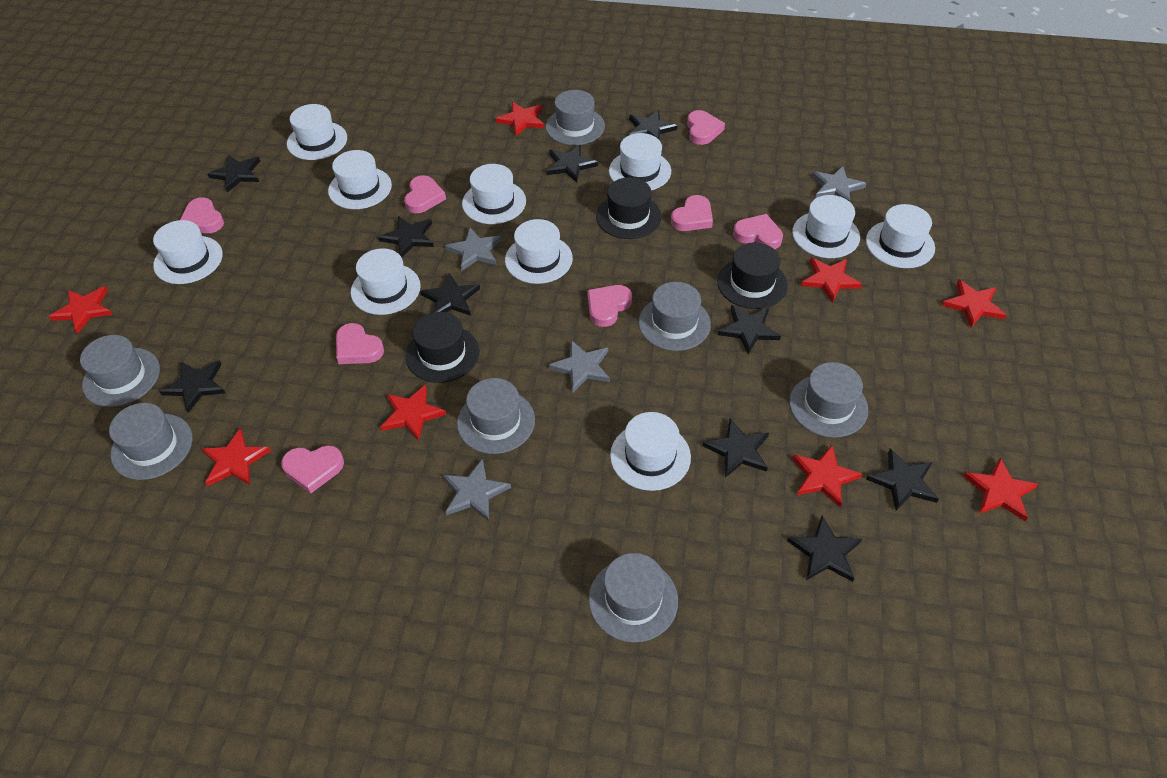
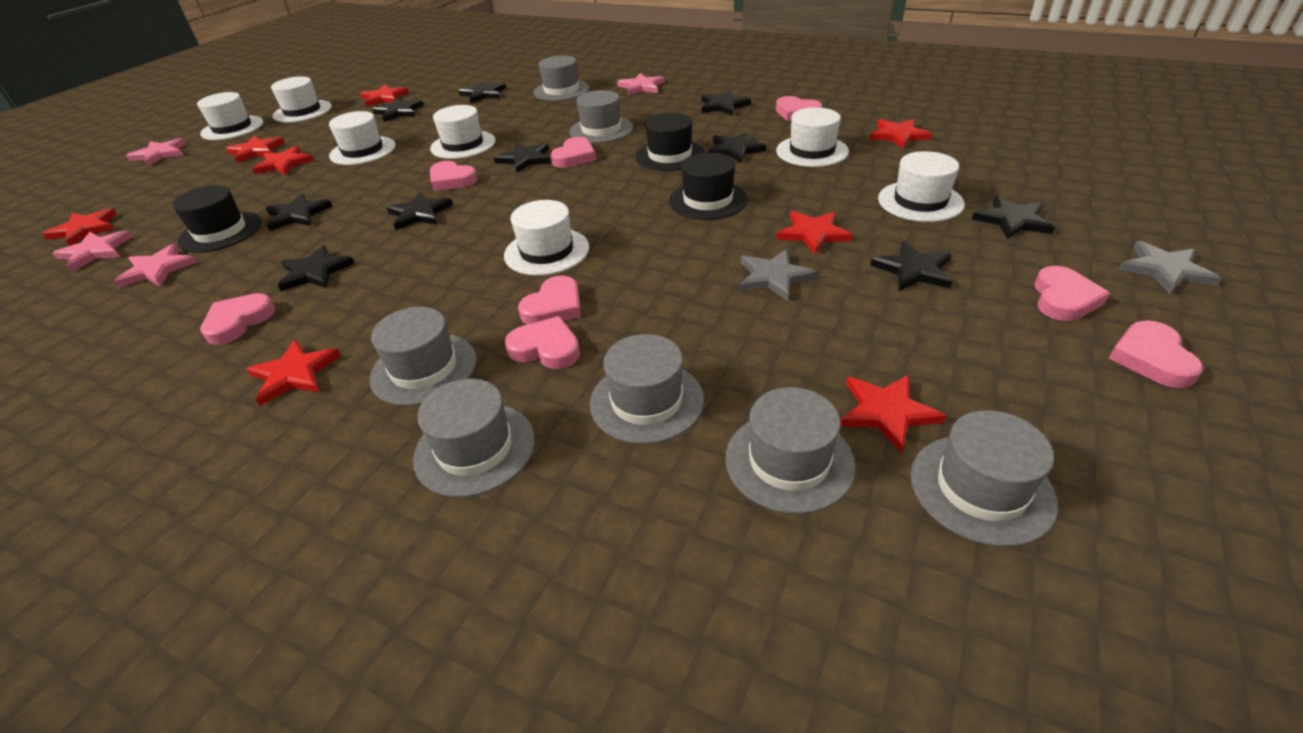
grey star: [443,459,511,521] [445,228,501,271] [549,340,610,392] [812,166,867,202] = 4 -> [739,249,817,301] [1118,241,1222,294] = 2
pink star: none = 0 -> [52,230,133,272] [114,244,197,287] [126,138,186,166] [617,73,665,95] = 4
white hat: [153,220,223,284] [287,104,347,160] [328,150,392,209] [351,248,421,315] [462,164,526,224] [505,219,573,284] [609,133,671,190] [610,412,691,491] [792,195,860,258] [866,204,935,268] = 10 -> [197,92,263,140] [271,76,332,123] [329,111,396,165] [430,105,496,159] [504,200,589,276] [776,107,849,167] [878,151,965,222] = 7

